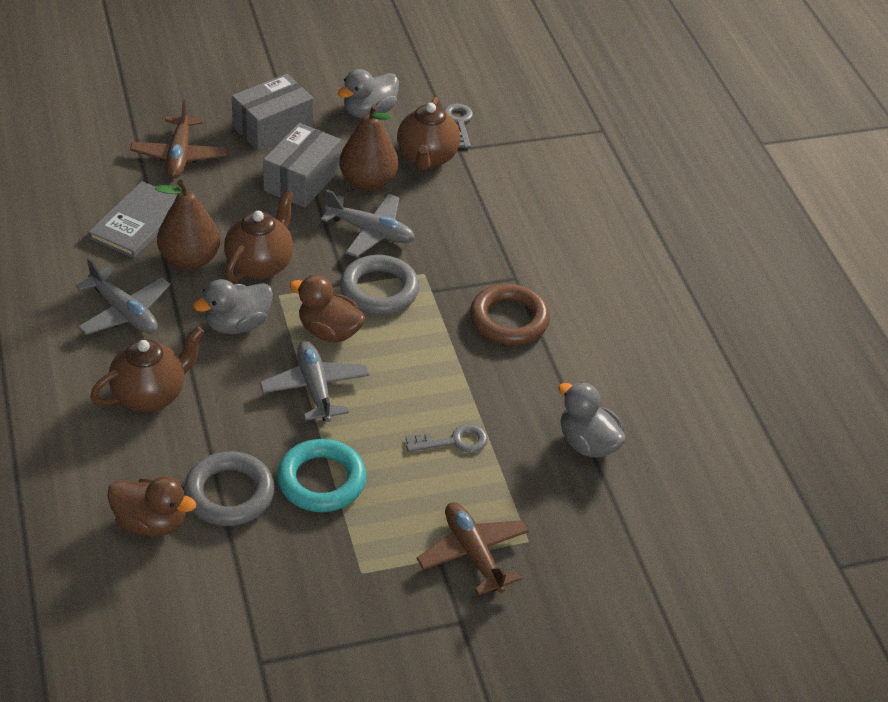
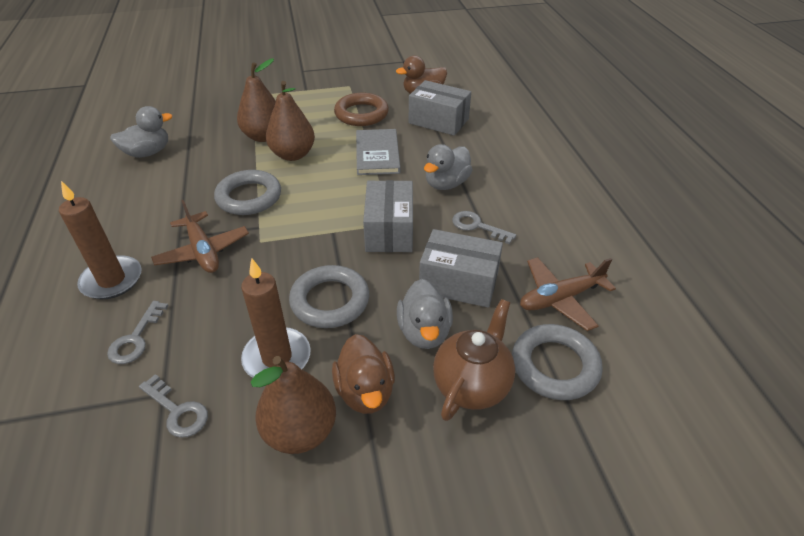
brown candle: none = 0 -> [59,181,142,299] [241,258,311,378] = 2
brown pear: [155,180,220,270] [339,104,398,191] = 2 -> [237,58,276,142] [251,356,336,454] [266,81,315,161] = 3
brown teapot: [90,326,204,412] [224,190,294,283] [397,97,460,170] = 3 -> [433,299,515,421] = 1
grey box: [232,74,313,151] [263,123,341,208] = 2 -> [363,180,413,252] [409,80,471,136] [419,229,503,308] = 3
grey key: [405,424,488,453] [444,104,473,148] = 2 -> [107,301,169,364] [139,374,208,438] [452,211,516,244] = 3
grey plane: [76,258,171,335] [260,341,370,422] [321,190,415,257] = 3 -> none = 0
grey ring: [184,451,274,526] [340,255,419,315] = 2 -> [214,170,281,215] [289,265,369,328] [512,324,603,400] = 3
turquoise ring: [277,439,366,512] = 1 -> none = 0

